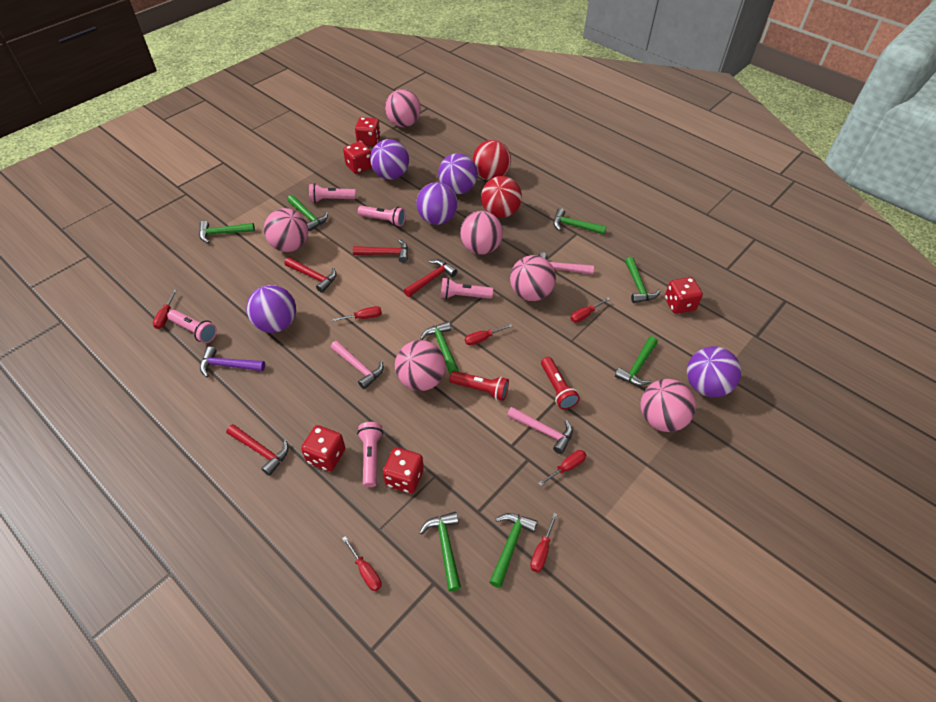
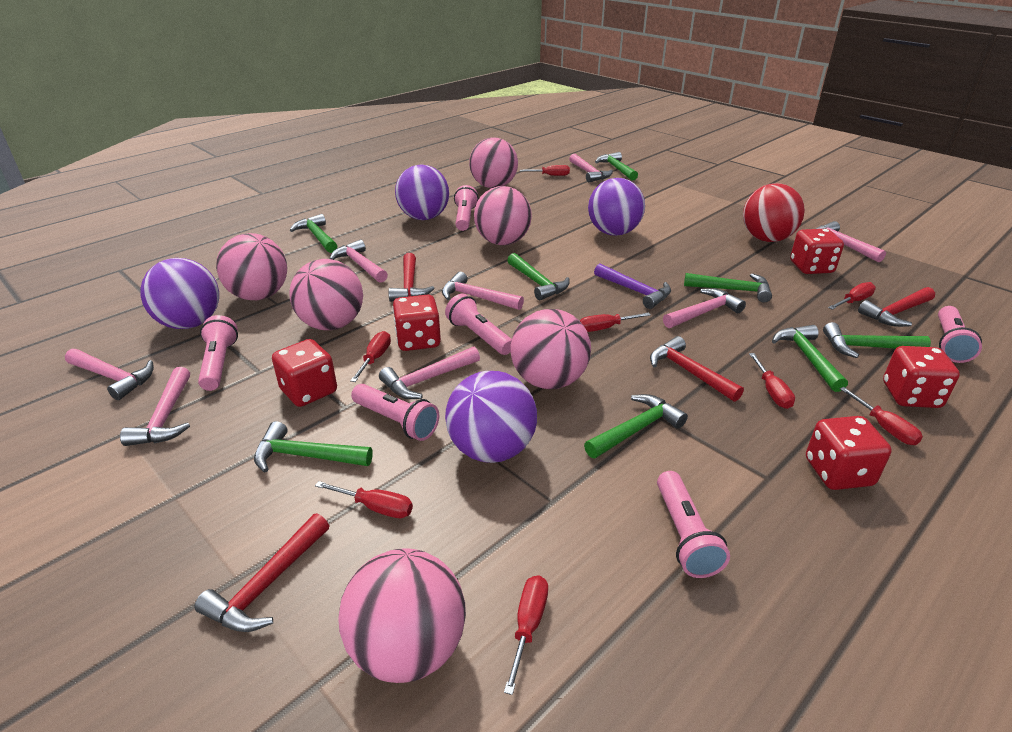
pink flashlight: [167,310,217,343] [309,183,356,203] [357,422,383,487] [358,206,406,227] [441,277,493,299] = 5 -> [198,315,238,391] [351,384,439,441] [445,294,512,355] [454,185,479,231] [657,471,730,578] [938,306,982,363] = 6
pink hammer: [330,341,384,389] [507,407,573,454] [538,252,594,275] = 3 -> [65,349,154,400] [120,367,190,446] [330,240,388,283] [379,347,480,399] [442,272,524,310] [569,154,613,182] [663,288,746,328] [816,221,886,262] = 8
purple ball: [246,285,296,333] [370,139,409,179] [416,182,458,225] [438,153,478,194] [687,346,741,397] = 5 -> [140,258,219,329] [395,165,449,220] [445,371,537,463] [588,178,645,236] = 4
red ball: [473,140,511,180] [481,176,522,218] = 2 -> [743,183,805,242] = 1
red flashlight: [449,371,509,401] [541,357,580,410] = 2 -> none = 0
red screwdriver: [153,290,177,329] [332,306,382,321] [342,536,382,591] [465,324,512,346] [530,513,558,572] [538,450,586,486] [570,298,610,323] = 7 -> [315,481,413,518] [350,331,391,382] [504,576,548,695] [520,165,570,176] [580,312,651,332] [749,353,795,409] [828,282,876,310] [840,387,923,445] = 8

